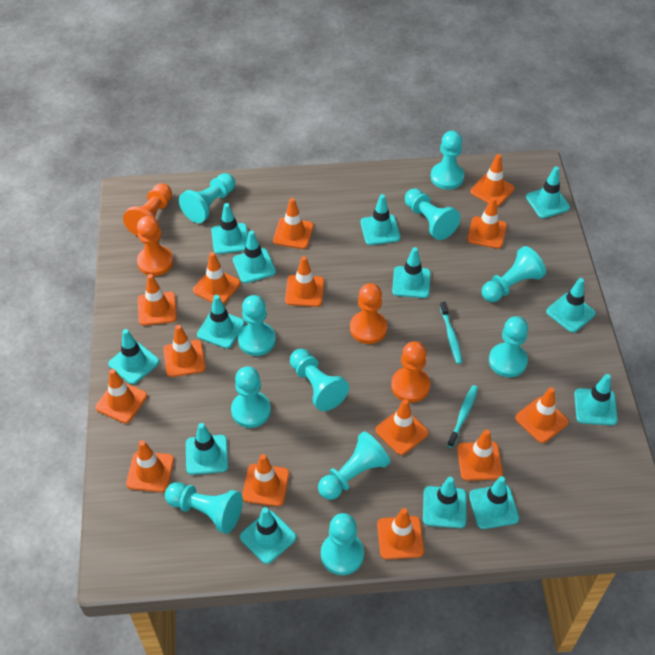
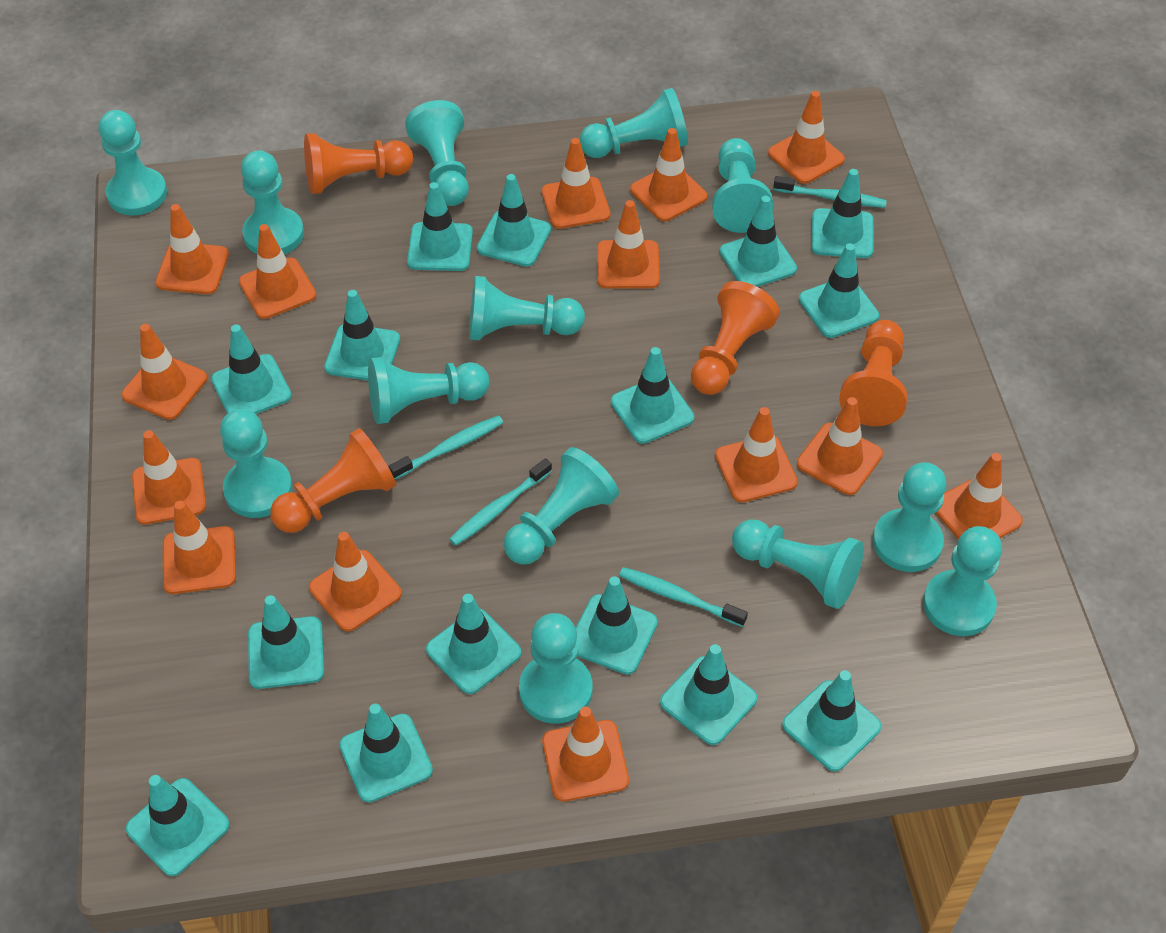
turquoise pawn: [165,482,243,534] [179,173,235,223] [231,366,271,428] [238,295,276,356] [290,349,349,411] [318,431,390,500] [321,513,364,575] [405,188,460,240] [431,131,464,190] [482,246,546,302] [489,316,528,377] = 11 -> [98,110,167,215] [220,409,293,518] [241,150,304,254] [368,357,489,424] [405,100,469,206] [469,276,585,340] [504,447,619,565] [519,613,592,724] [579,88,688,158] [712,138,774,233] [732,519,864,609] [872,463,947,572] [923,526,1002,636] = 13
turquoise toothbrush: [440,302,463,364] [447,385,478,448] = 2 -> [388,415,503,479] [449,458,552,546] [619,567,748,627] [773,176,887,208] = 4
turquoise traffic cone: [108,329,159,384] [186,423,228,475] [197,295,245,349] [211,203,248,254] [233,231,276,283] [240,507,296,564] [360,194,400,245] [392,247,431,298] [423,477,466,528] [469,476,519,529] [526,166,570,218] [546,278,596,333] [574,374,618,425] = 13 -> [126,775,230,876] [211,324,292,414] [248,595,324,689] [324,290,400,381] [339,704,433,803] [407,182,473,271] [426,594,522,694] [477,174,551,267] [576,576,658,675] [611,347,694,444] [660,644,757,745] [720,196,797,287] [782,670,881,771] [799,243,879,338] [811,169,874,258] = 15

